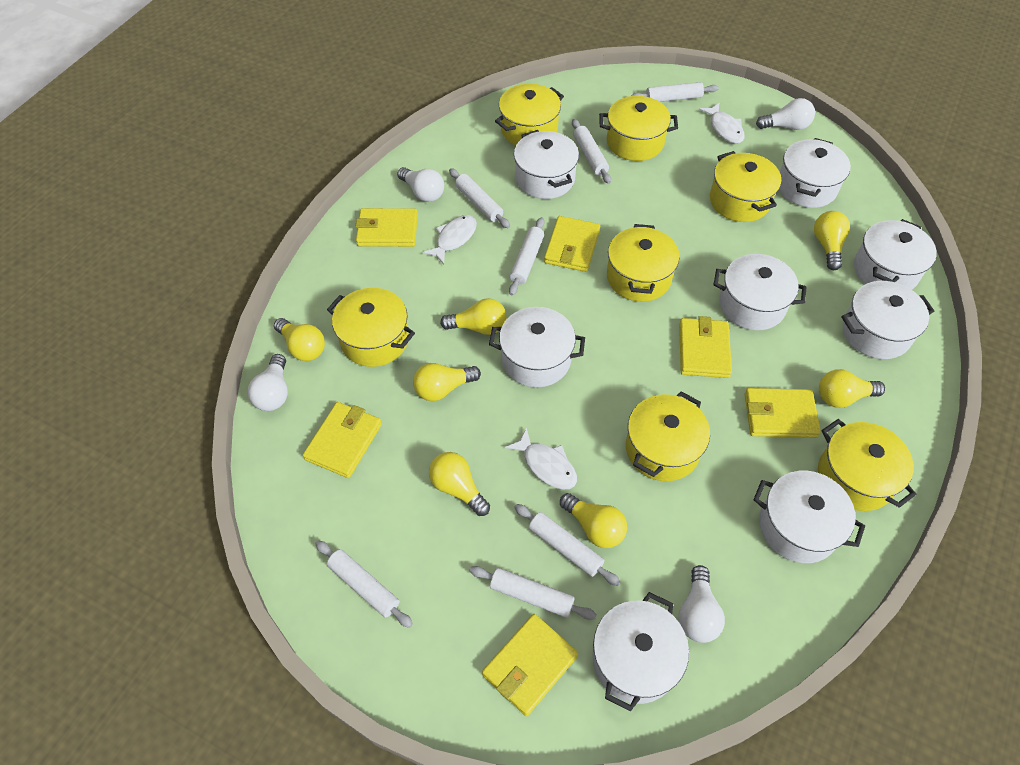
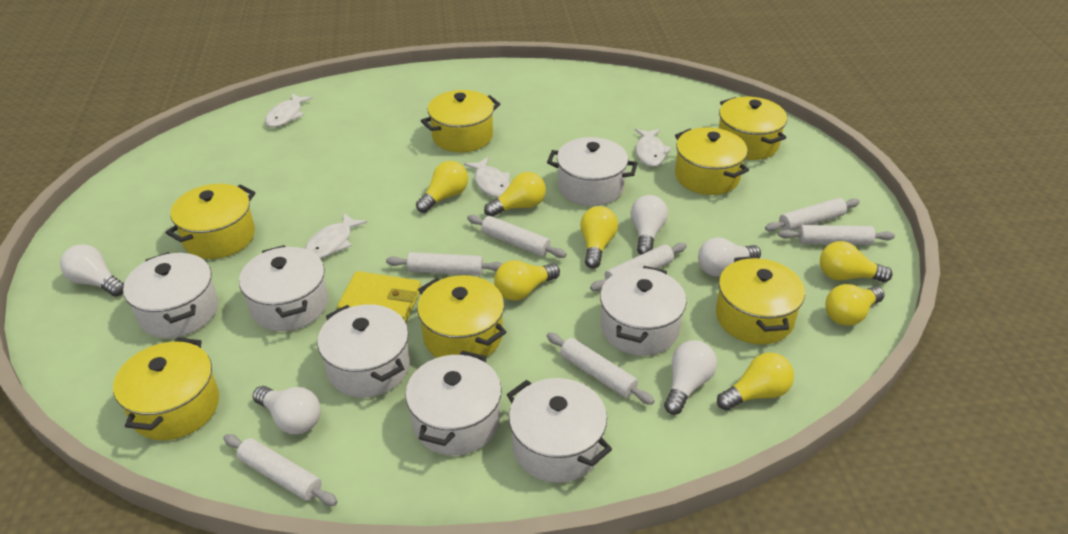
white fish: [422,215,477,264] [505,428,577,490] [699,103,745,144] = 3 -> [265,93,313,127] [305,212,367,259] [464,157,510,198] [635,129,672,167] = 4
white light bulb: [248,354,288,411] [397,167,444,202] [678,565,725,643] [756,98,815,130] = 4 -> [60,244,124,297] [253,386,321,434] [631,195,668,255] [664,340,717,415] [698,237,761,277] = 5
white pot: [489,307,585,387] [514,130,579,199] [592,592,689,711] [714,254,807,330] [754,471,865,563] [779,138,851,208] [841,281,934,359] [854,219,937,290] = 8 -> [123,252,218,338] [239,245,328,331] [317,304,410,398] [405,351,502,455] [507,378,612,483] [547,137,638,206] [600,266,687,356] = 7
yellow wallet: [303,402,382,478] [355,208,418,247] [482,614,578,716] [544,216,600,272] [679,316,732,378] [745,388,821,438] = 6 -> [337,271,421,322] = 1

